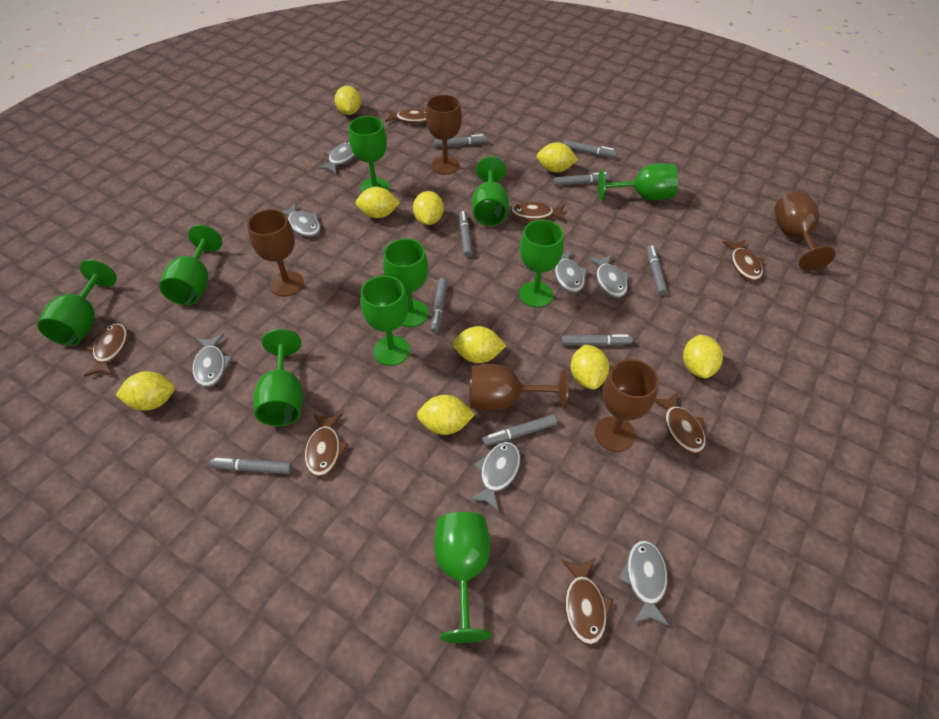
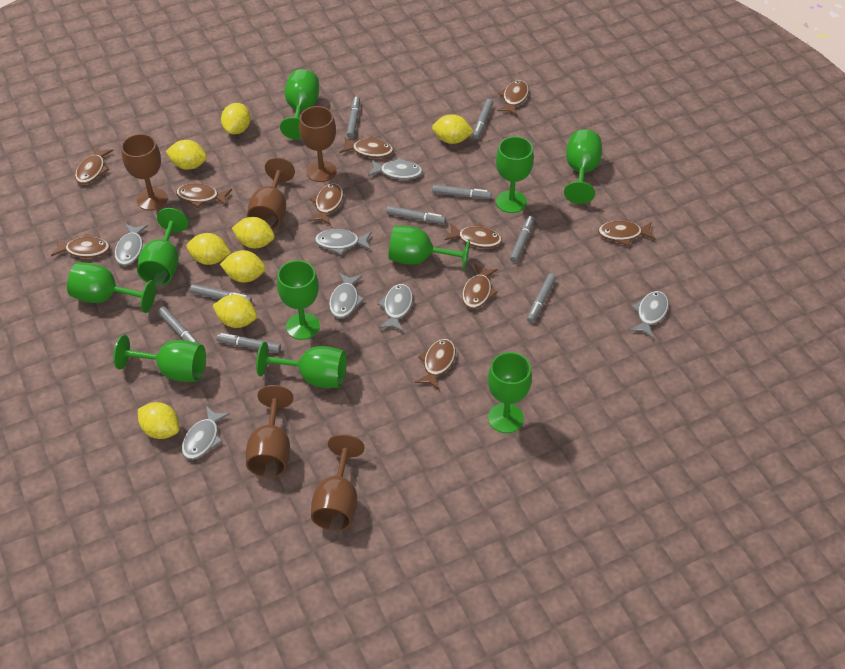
brown fish: [84,323,128,376] [305,413,349,477] [385,107,426,123] [511,202,566,222] [561,558,613,646] [655,392,706,454] [723,239,764,281] = 7 -> [51,233,110,258] [75,146,113,184] [176,183,232,208] [308,183,343,225] [340,136,394,158] [415,339,456,390] [444,223,502,248] [462,264,498,309] [497,80,529,116] [598,221,656,246] = 10
yellow lemon: [116,371,175,410] [335,86,361,115] [356,187,400,218] [413,191,444,225] [417,395,475,435] [453,326,506,363] [537,142,578,172] [571,345,609,390] [683,335,723,378] = 9 -> [138,402,179,439] [166,140,207,170] [187,233,231,265] [213,295,257,328] [220,250,266,283] [221,103,250,134] [232,217,275,249] [432,114,474,144] = 8

